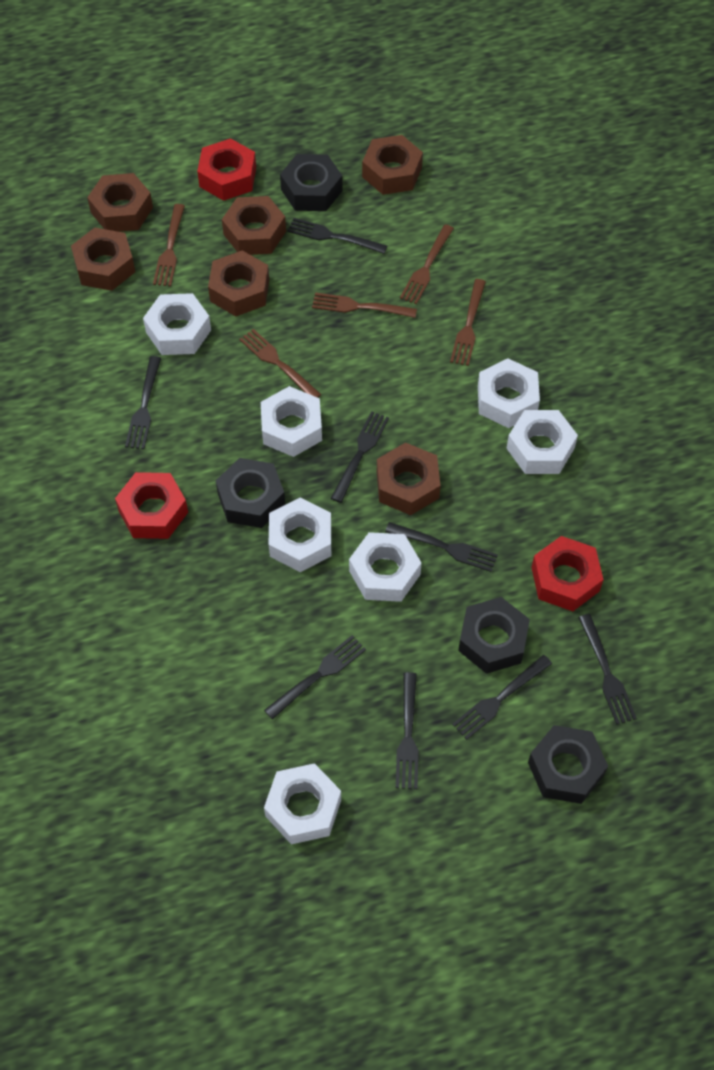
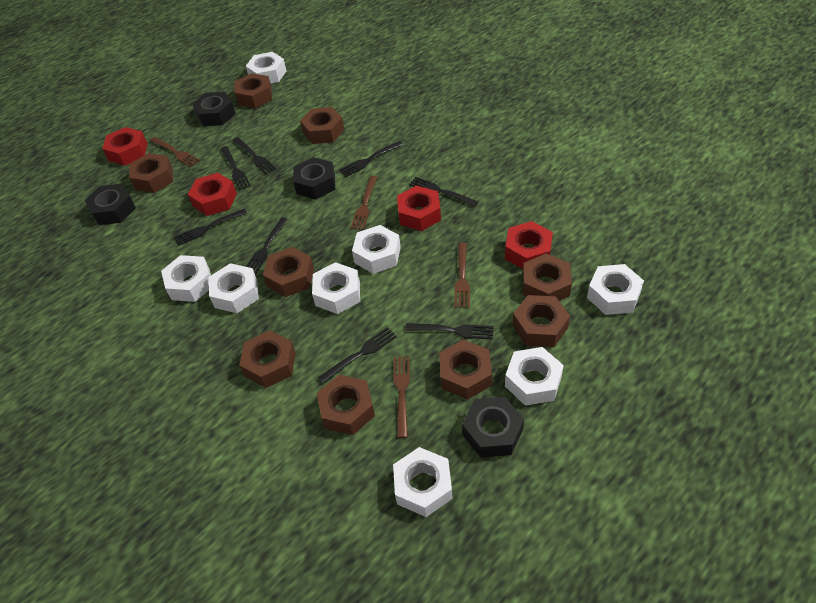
brown fork: [153,204,185,286] [239,329,321,398] [312,293,417,318] [400,225,454,304] [450,279,486,366] = 5 -> [150,137,200,167] [351,176,377,230] [394,356,410,438] [455,243,470,308] = 4
brown nut: [71,228,135,291] [87,173,153,232] [208,250,269,316] [222,196,286,255] [362,135,423,195] [377,442,441,515] = 6 -> [129,153,173,193] [235,73,272,108] [239,330,296,388] [263,247,314,297] [300,107,344,144] [317,375,375,435] [439,340,492,400] [513,295,570,347] [523,253,572,301] = 9
red nut: [115,472,188,539] [197,138,256,201] [531,536,604,611] = 3 -> [102,127,148,166] [188,173,237,216] [397,185,441,231] [505,221,553,269] = 4
white nut: [143,293,211,355] [261,386,322,457] [264,763,341,844] [268,498,331,572] [349,532,422,602] [478,358,540,428] [506,410,578,474] = 7 -> [161,255,211,302] [209,263,259,313] [246,52,286,84] [312,262,360,314] [352,225,401,274] [393,447,453,517] [505,347,564,406] [587,264,644,315] = 8

